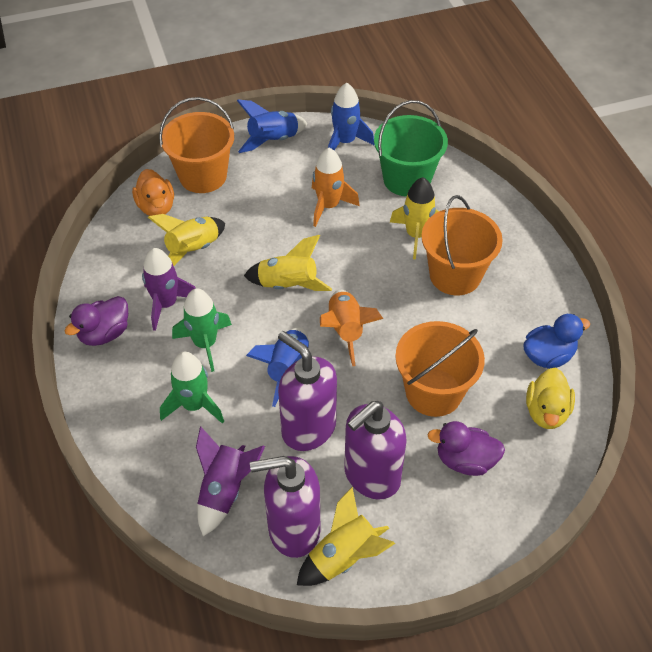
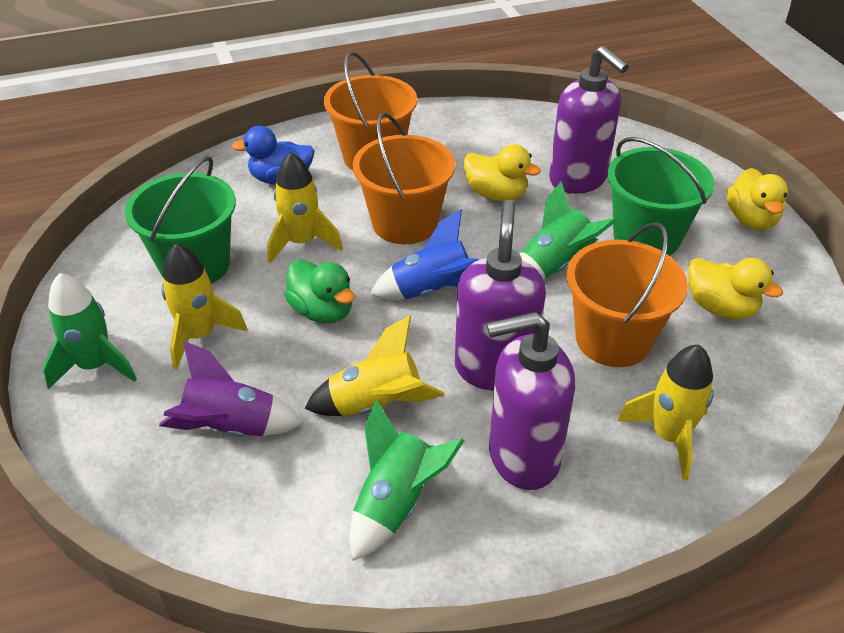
blue rocket: [237,99,308,153] [246,328,309,407] [328,83,374,150] = 3 -> [370,209,478,300] = 1
green bucket: [374,100,448,197] = 1 -> [125,156,236,284] [608,137,715,256] = 2
green duck: none = 0 -> [285,259,355,324] = 1
green rocket: [160,352,224,424] [172,288,232,372] = 2 -> [43,273,137,390] [349,400,464,561] [520,181,618,280] = 3
orange duck: [132,169,174,216] = 1 -> none = 0
orange rocket: [312,148,360,227] [320,290,383,366] = 2 -> none = 0
purple duck: [65,296,128,346] [427,421,505,476] = 2 -> none = 0
purple rocket: [142,248,196,331] [196,426,265,536] = 2 -> [159,341,303,437] = 1
yellow duck: [526,368,575,429] = 1 -> [464,144,541,201] [688,258,783,319] [727,168,788,230] = 3

